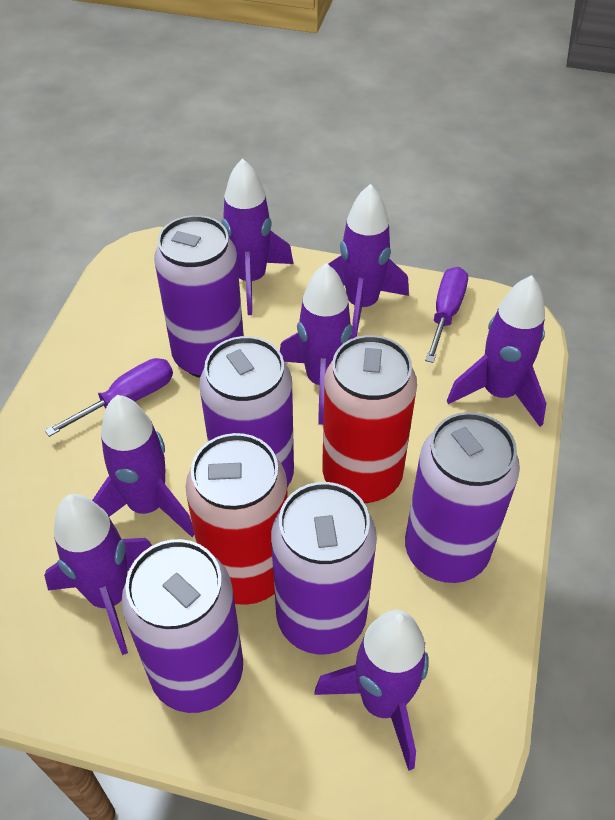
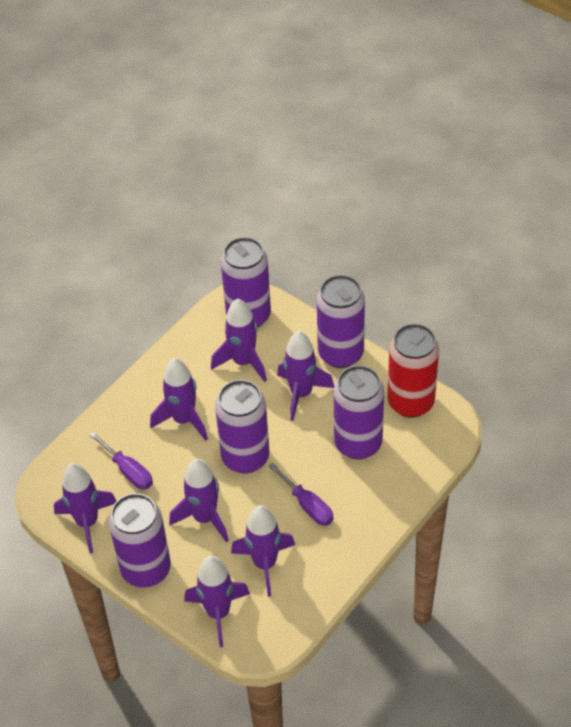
red can: [185,433,288,605] [322,335,417,503] = 2 -> [387,324,439,418] = 1

